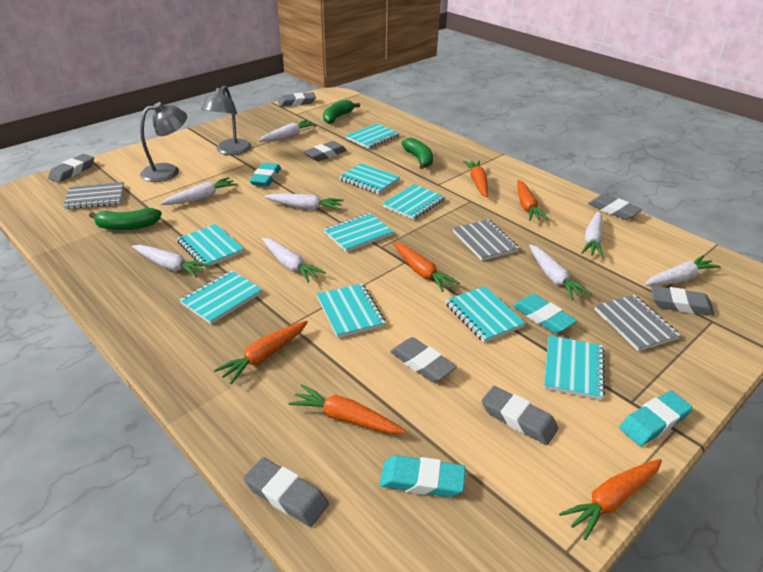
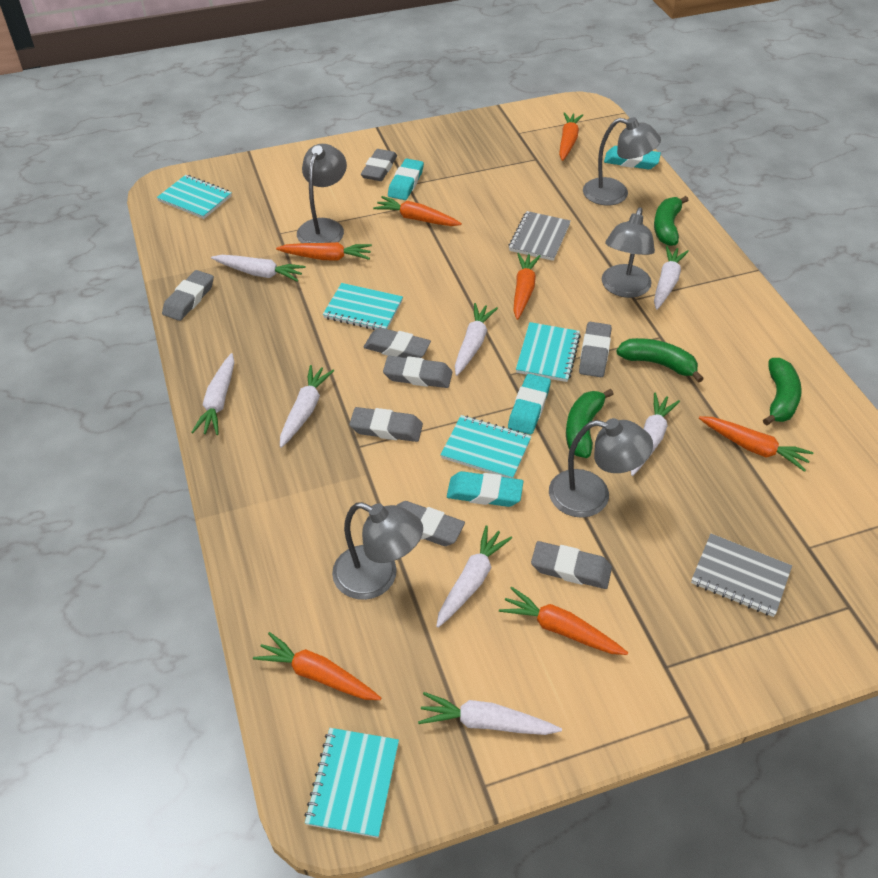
green banana: [89,208,162,230] [323,100,360,124] [401,138,433,169] = 3 -> [566,389,614,458] [616,338,704,383] [654,196,688,246] [763,358,802,426] = 4
grey lamp: [140,102,187,182] [201,85,252,155] = 2 -> [297,144,347,243] [332,502,423,600] [549,418,653,518] [583,117,661,206] [602,207,655,298] = 5
grey notebook: [63,182,124,209] [453,219,519,261] [594,295,681,351] = 3 -> [509,211,571,261] [691,534,792,617] = 2
orange carrot: [214,321,308,384] [288,384,406,434] [393,242,459,292] [463,160,488,197] [517,180,549,221] [559,459,662,540] = 6 -> [253,632,381,700] [276,242,372,261] [373,196,462,226] [499,587,628,655] [513,253,540,320] [559,112,583,161] [699,416,813,472] = 7
turquoise notebook: [177,224,244,268] [180,270,263,324] [317,284,386,338] [324,213,394,252] [339,163,400,194] [346,123,399,149] [382,184,445,220] [445,286,526,342] [544,335,605,400] = 9 -> [157,175,232,219] [304,728,399,838] [323,283,403,330] [441,415,531,478] [516,322,581,382] = 5

